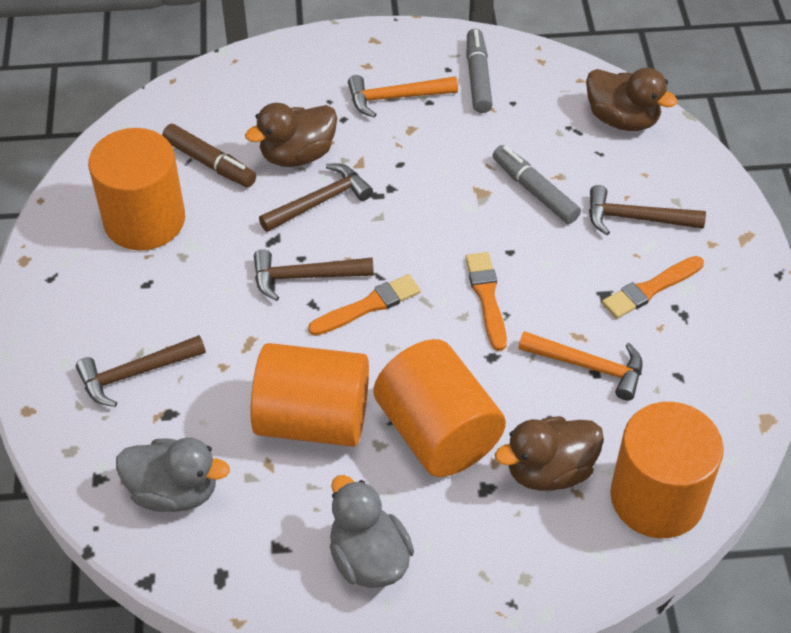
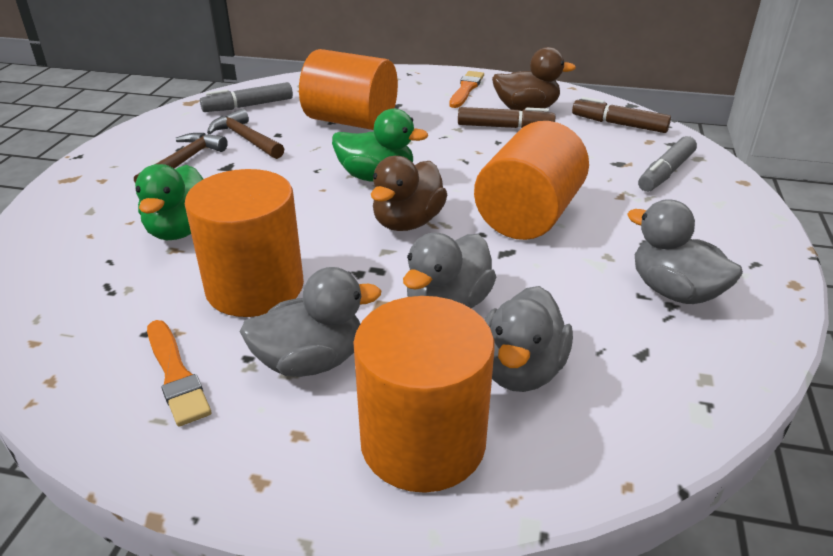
brown duck: [245,103,337,167] [495,416,604,491] [586,68,678,131] = 3 -> [371,156,447,231] [492,47,576,111] = 2
brown hammer: [76,335,206,407] [254,249,374,301] [259,164,373,232] [589,185,706,235] = 4 -> [134,133,228,183] [207,109,284,159] = 2
brown marker: [162,124,256,187] = 1 -> [458,107,555,128] [572,97,671,133] = 2
green duck: none = 0 -> [135,164,203,240] [332,109,428,182] = 2
grey duck: [116,438,230,512] [330,475,414,588] = 2 -> [240,267,381,377] [403,233,496,309] [485,286,573,392] [627,199,743,304] = 4
orange brush: [308,274,421,336] [465,252,507,351] [602,256,704,319] = 3 -> [147,320,211,427] [449,71,484,108] = 2
orange hammer: [348,75,458,118] [518,331,643,401] = 2 -> none = 0

